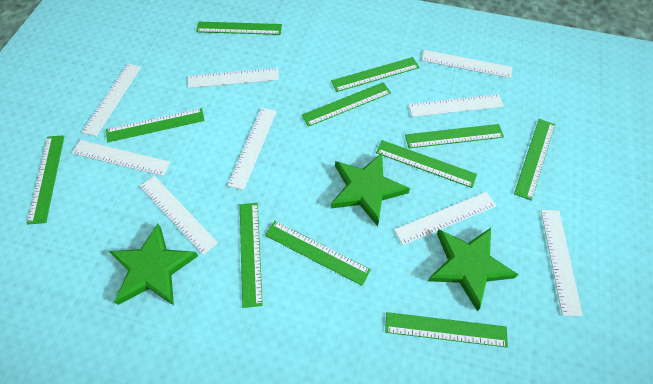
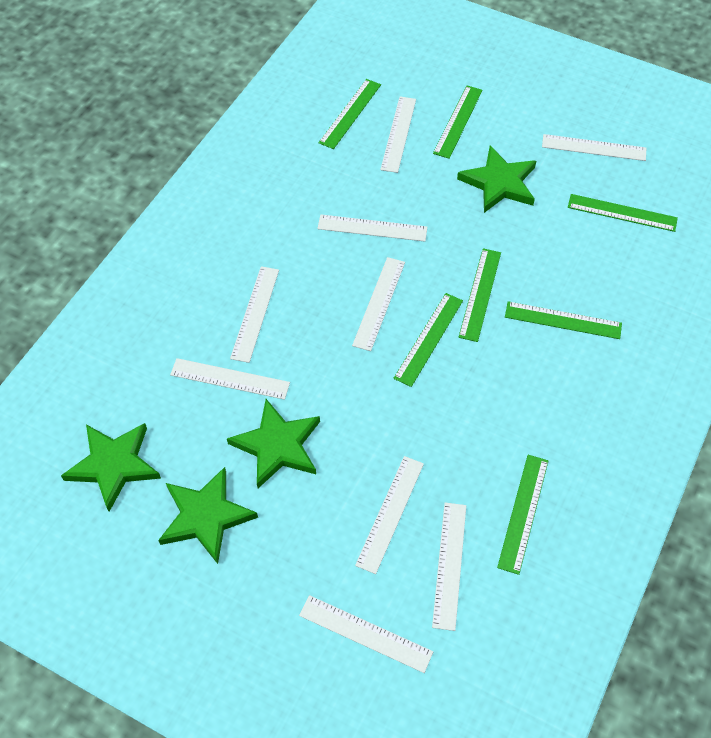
green ruler: [27,135,64,224] [106,108,205,142] [196,22,282,35] [240,203,263,308] [265,221,371,286] [301,82,391,127] [331,57,419,92] [376,140,477,188] [385,312,508,347] [405,124,504,148] [514,119,555,201] = 11 -> [318,79,381,149] [393,293,463,387] [433,86,482,159] [459,248,501,342] [497,455,548,575] [505,301,622,339] [568,194,678,232] = 7
green star: [109,223,198,305] [331,153,410,226] [428,228,519,311] = 3 -> [61,423,161,512] [158,467,258,564] [227,399,320,488] [457,146,536,213] = 4

